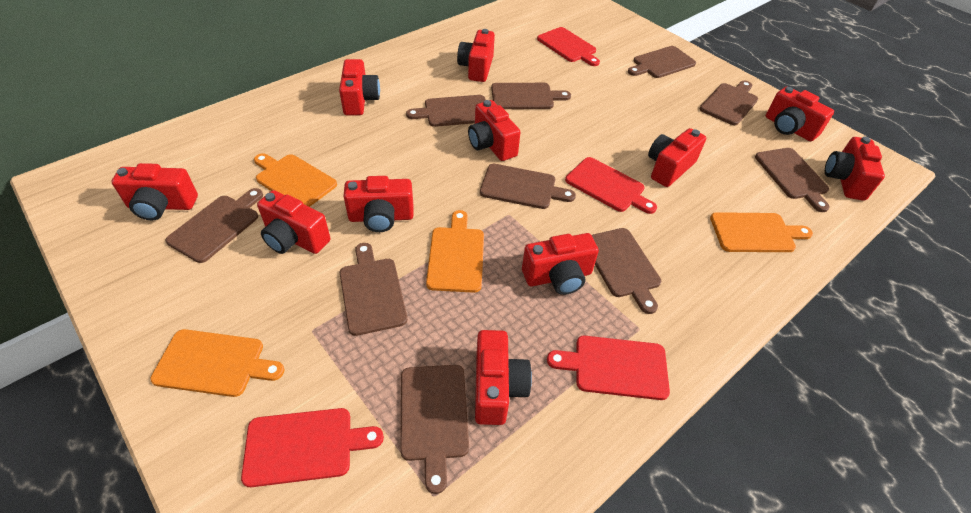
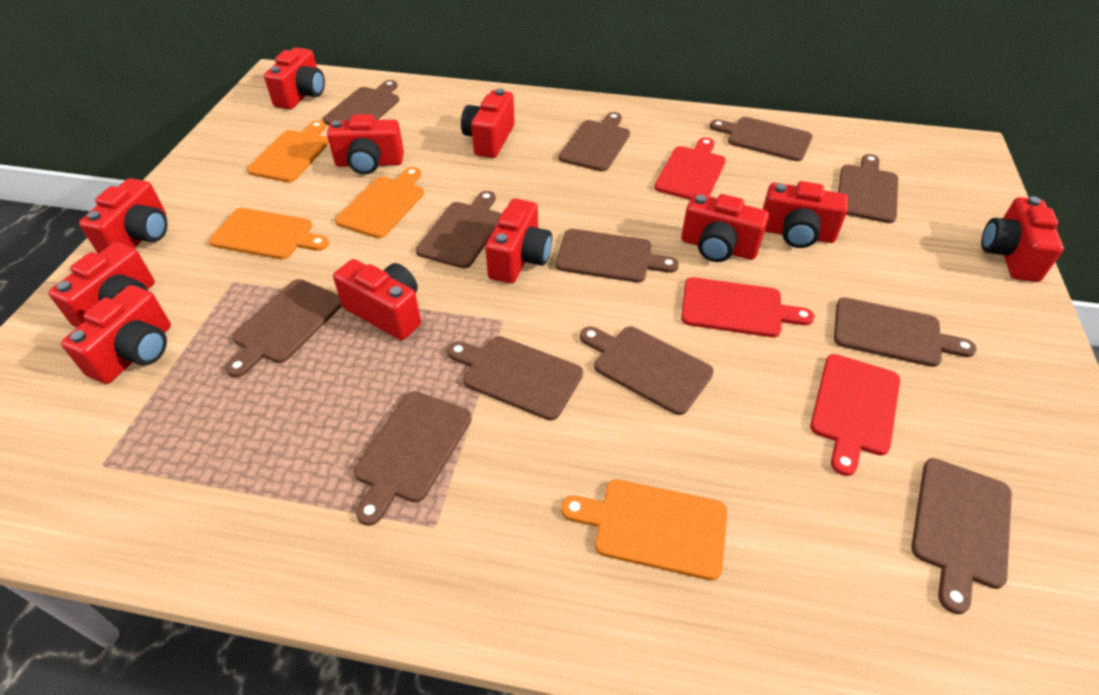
brown cutting board: [166,188,263,263] [340,243,407,336] [400,365,469,494] [406,95,486,127] [480,164,576,209] [491,83,571,109] [592,228,661,314] [628,46,696,78] [699,81,758,125] [755,148,830,212] = 10 -> [226,279,342,378] [323,80,399,125] [354,391,472,526] [416,191,501,268] [447,336,583,420] [555,229,679,283] [559,112,630,172] [580,327,714,415] [710,117,813,161] [834,297,977,367] [838,154,898,223] [911,458,1012,614] = 12
red cutting board: [241,408,384,487] [537,27,600,66] [547,336,670,400] [565,157,657,214] = 4 -> [654,137,726,200] [681,277,814,337] [810,354,900,476] = 3

